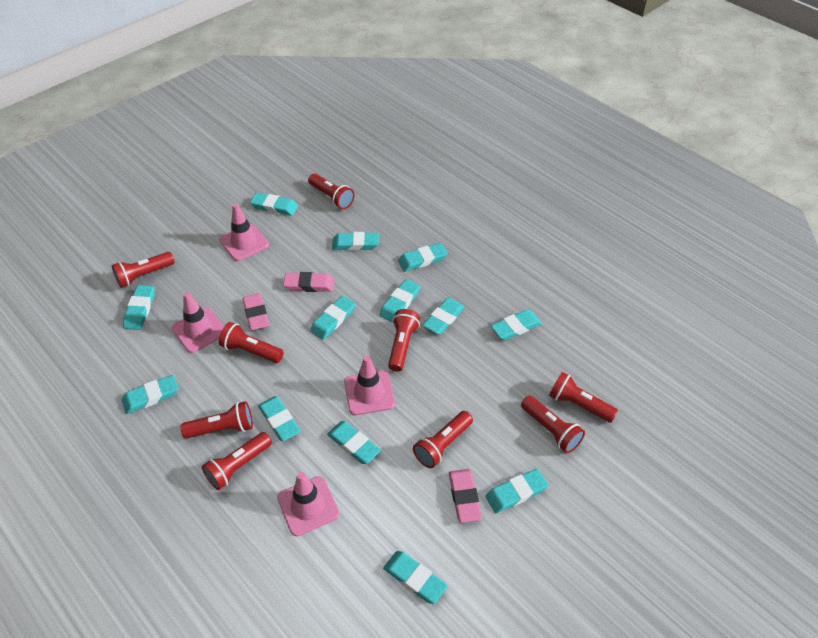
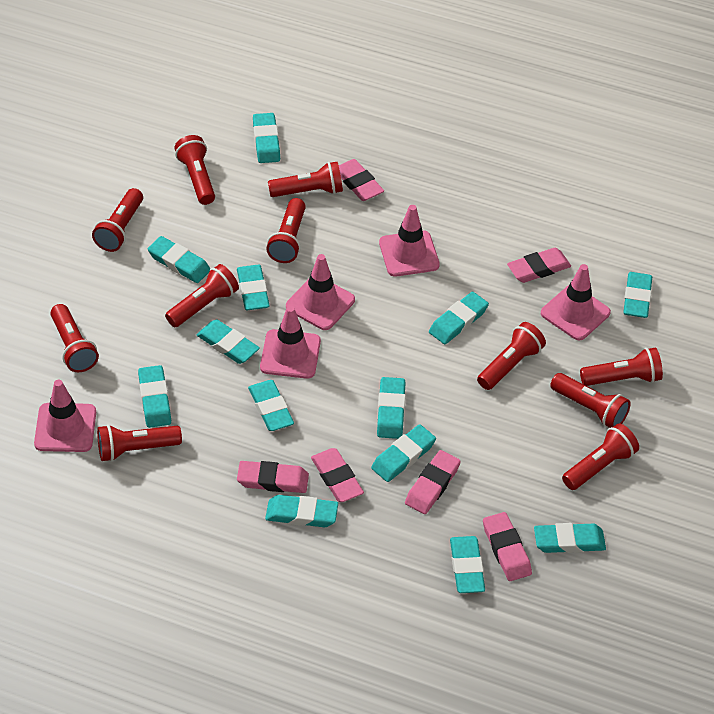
pink eraser: [243,293,269,330] [283,272,335,292] [449,469,482,523] = 3 -> [237,461,309,493] [311,448,364,502] [339,159,384,201] [405,450,461,514] [483,512,532,581] [507,248,571,283] = 6
pink traffic cone: [171,292,224,353] [219,204,269,261] [277,472,339,536] [344,356,395,415] = 4 -> [34,380,96,452] [260,306,321,379] [286,254,355,330] [379,205,440,277] [541,264,611,341] = 5
red flashlight: [112,252,175,288] [181,401,253,439] [202,432,272,490] [219,322,284,363] [308,174,355,209] [388,309,420,372] [413,411,473,468] [521,396,585,453] [549,372,618,423] = 9 -> [50,304,99,372] [92,188,143,252] [97,424,182,462] [165,264,239,327] [174,135,215,205] [267,198,306,263] [268,162,343,197] [477,322,546,390] [550,373,631,428] [562,423,639,490] [580,347,663,386] = 11

